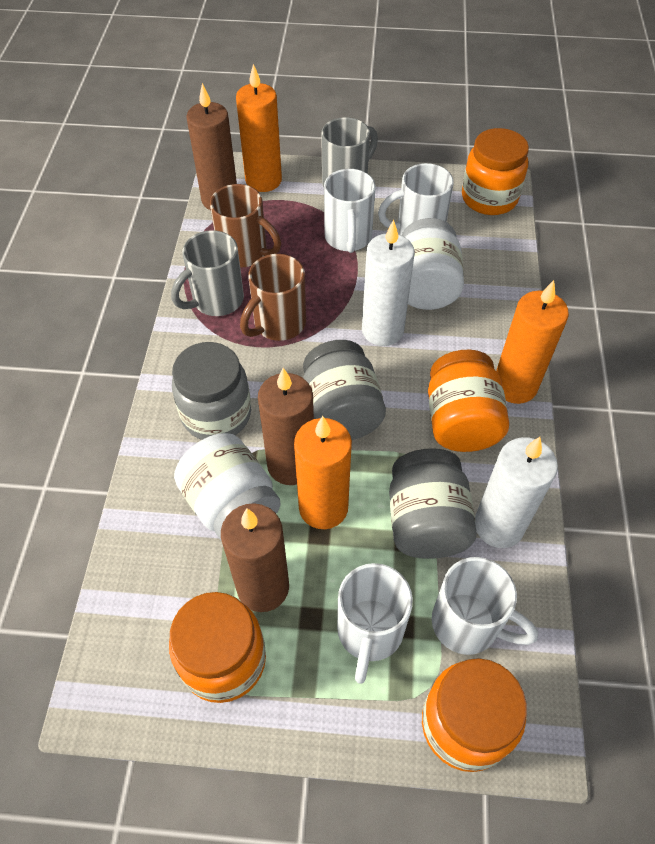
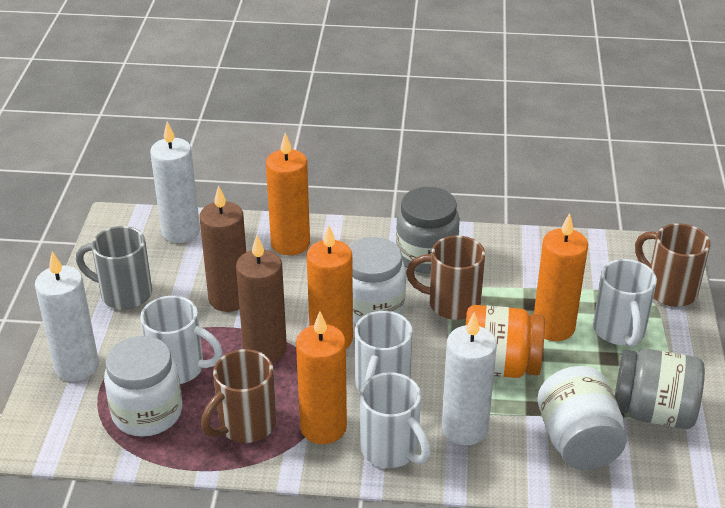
brown candle: [186,83,237,210] [221,503,289,612] [258,368,314,485] = 3 -> [199,185,246,312] [236,235,287,363] = 2
brown mug: [210,184,281,267] [240,254,306,341] = 2 -> [201,349,276,443] [406,235,485,320] [635,223,710,307] = 3
grey jar: [172,342,251,440] [303,340,386,440] [389,448,477,559] = 3 -> [396,187,460,274] [615,349,705,429] = 2
grey mug: [171,230,244,316] [321,117,378,187] = 2 -> [76,226,152,310] = 1
orange candle: [236,64,282,192] [294,416,352,529] [496,280,569,404] = 3 -> [266,133,310,255] [296,311,347,444] [307,225,353,349] [534,213,588,341] = 4
orange jar: [169,592,266,703] [422,658,527,772] [428,350,509,452] [462,128,529,215] = 4 -> [466,305,545,378] = 1
white candle: [362,220,415,346] [475,437,558,548] = 2 -> [35,251,99,381] [150,121,200,243] [442,312,497,445] = 3
white jar: [174,433,281,541] [401,218,464,310] = 2 -> [104,336,182,437] [349,237,406,325] [538,366,626,470] = 3

